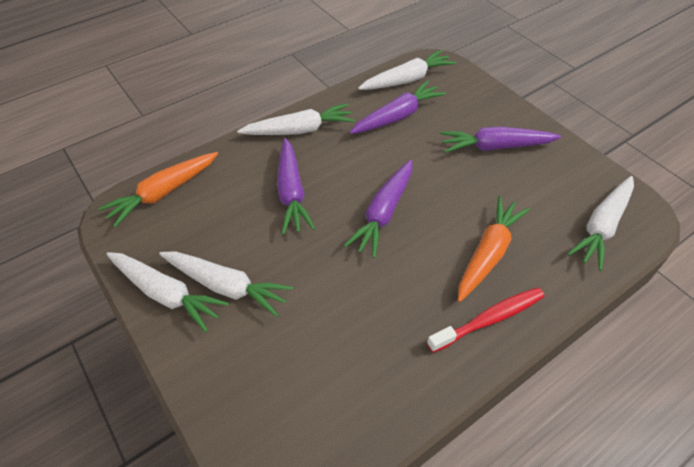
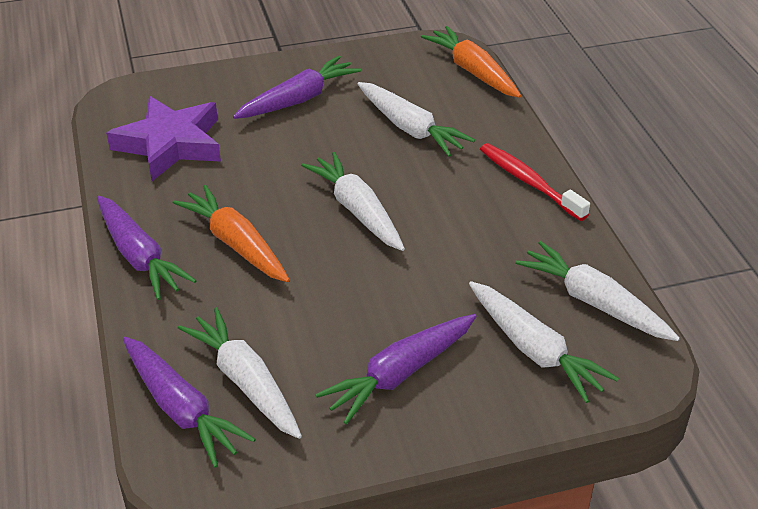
purple star: none = 0 -> [106,96,221,181] = 1

